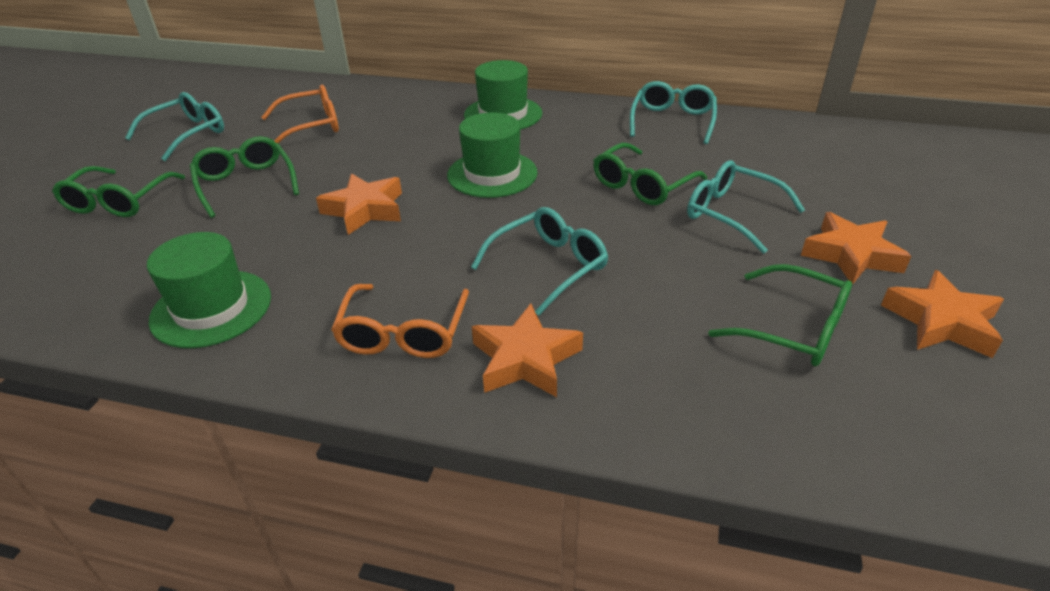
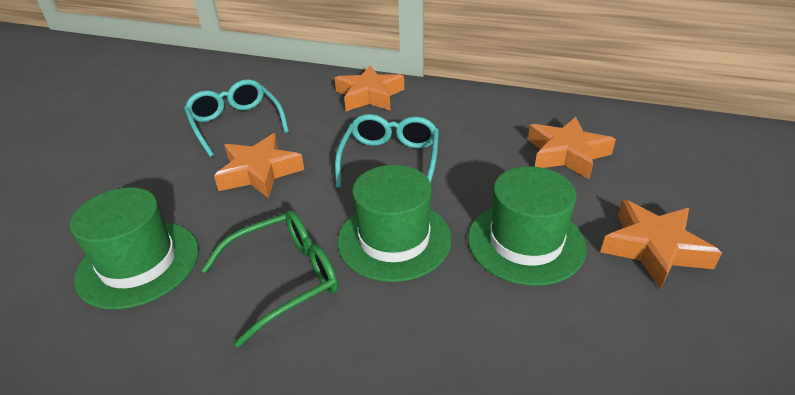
green glasses: [52,166,185,217] [190,136,299,218] [593,143,707,205] [708,264,852,366] = 4 -> [201,210,338,347] = 1
orange glasses: [261,85,339,144] [331,284,469,358] = 2 -> none = 0
turquoise glasses: [125,92,224,161] [471,207,608,316] [630,81,717,144] [687,160,805,254] = 4 -> [184,79,289,157] [335,114,439,188] = 2

